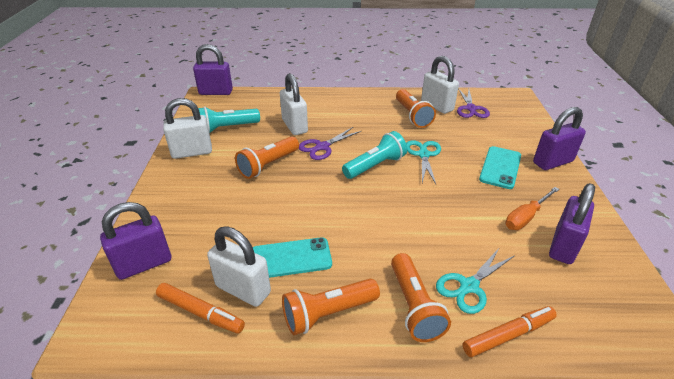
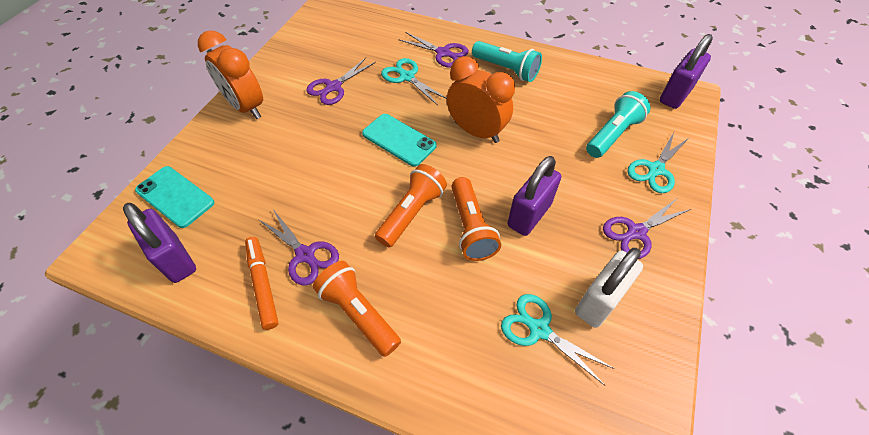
orange clock: none = 0 -> [198,30,263,119] [447,56,515,143] = 2
orange flashlight: [235,136,299,179] [282,279,380,335] [391,253,451,342] [396,89,436,128] = 4 -> [313,261,401,357] [375,164,447,247] [451,177,501,261] = 3
orange marker: [156,283,245,333] [463,306,557,357] = 2 -> [245,237,278,330] = 1
orange screwdriver: [505,187,559,230] = 1 -> none = 0
purple padlock: [100,202,171,280] [193,44,233,95] [533,107,586,170] [549,183,595,264] = 4 -> [123,203,196,283] [507,156,561,236] [660,34,713,109] = 3
purple scissors: [299,127,361,160] [457,88,490,118] = 2 -> [258,211,339,286] [306,58,376,105] [398,32,469,68] [603,198,691,259] = 4
turquoise scissors: [406,140,441,184] [436,247,514,314] = 2 -> [381,58,447,105] [501,294,615,386] [628,132,690,193] = 3
white padlock: [163,98,212,159] [207,226,271,307] [280,73,308,135] [421,56,459,114] = 4 -> [575,248,643,328] = 1

